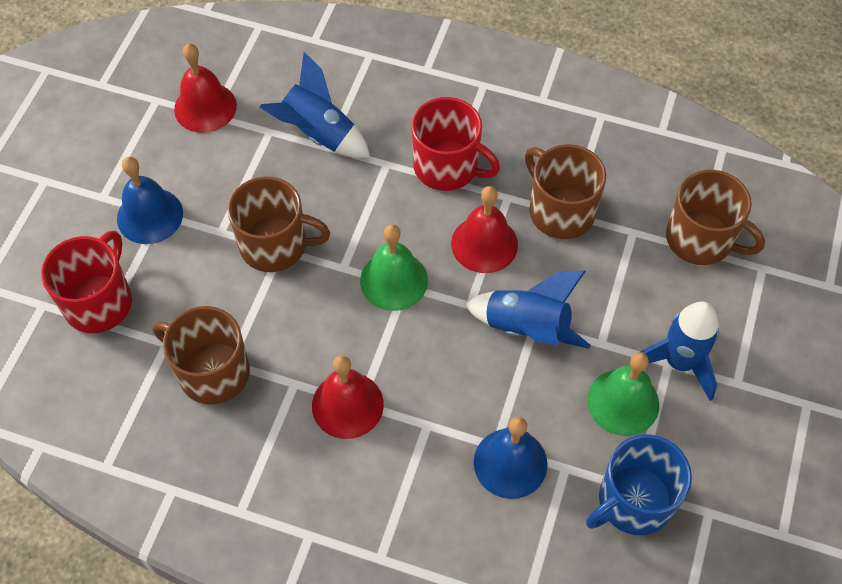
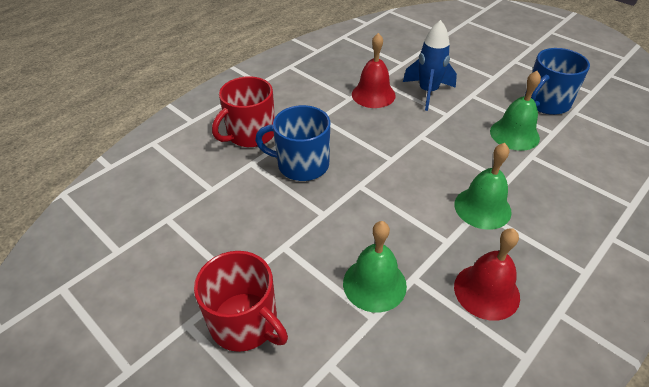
blue bell: [117,157,183,244] [474,417,548,499] = 2 -> none = 0
blue mug: [586,434,692,535] = 1 -> [255,105,330,181] [525,48,590,115] = 2
blue rocket: [260,52,370,158] [465,270,591,349] [640,301,719,401] = 3 -> [403,20,457,111] = 1
brown mug: [152,306,250,405] [228,177,330,272] [525,144,606,239] [666,170,765,265] = 4 -> none = 0
green bell: [360,224,428,311] [587,352,659,436] = 2 -> [343,221,407,313] [455,143,512,230] [490,71,541,151] = 3
red bell: [174,44,237,133] [312,355,384,439] [451,186,518,273] = 3 -> [352,33,396,108] [454,228,520,321] = 2

